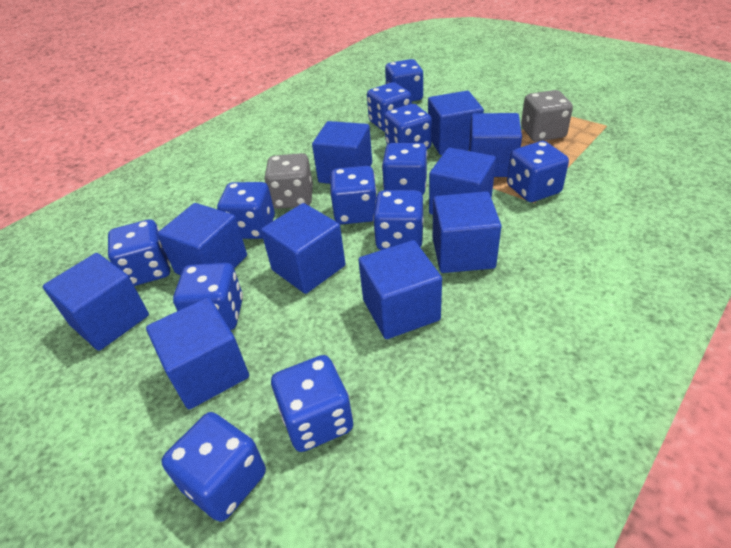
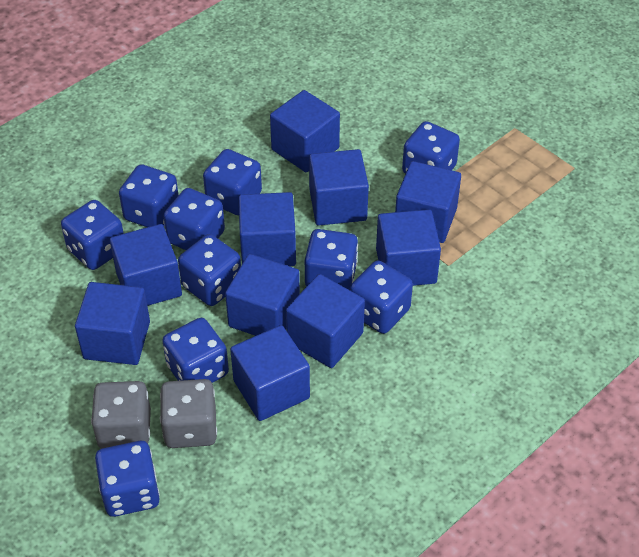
blue dice: [108,220,170,286] [161,412,266,522] [173,263,243,330] [217,182,275,239] [271,355,353,452] [330,166,377,224] [367,82,412,132] [373,190,424,250] [382,143,427,196] [384,104,432,149] [385,59,423,101] [507,141,569,202] = 12 -> [61,200,124,270] [95,441,160,517] [119,164,179,227] [162,318,229,383] [163,188,225,250] [178,234,241,306] [203,149,262,215] [305,229,358,290] [350,260,413,334] [402,121,460,174] = 10

